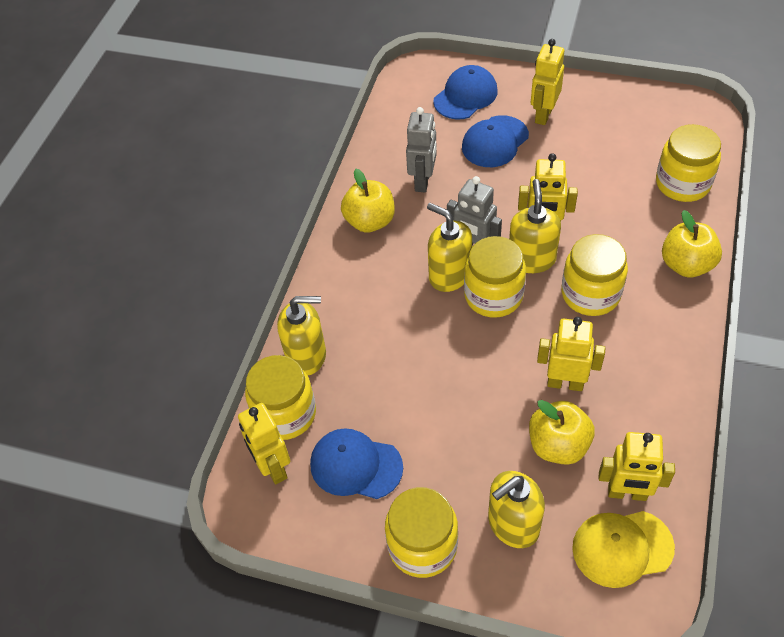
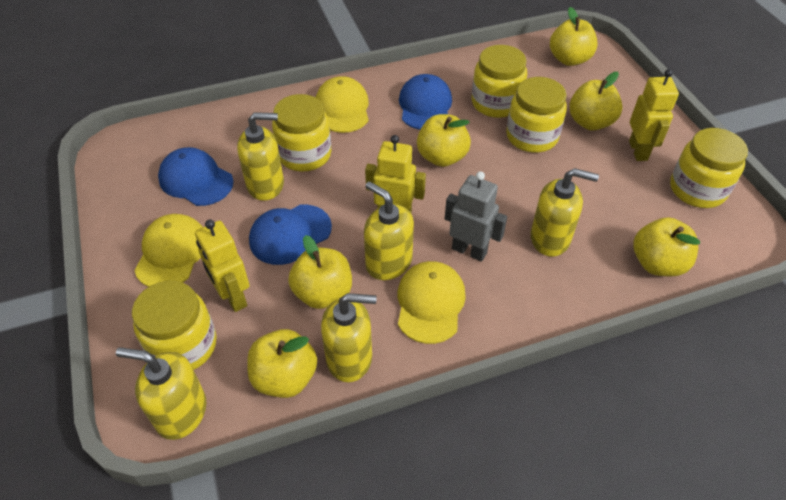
grey robot: [406,107,437,192] [447,176,502,245] = 2 -> [445,171,507,262] = 1
yellow apple: [341,169,395,233] [529,400,595,465] [662,210,722,278] = 3 -> [247,329,317,398] [288,235,352,309] [417,114,471,167] [550,7,597,66] [569,72,623,130] [633,217,700,277] = 6
yellow cap: [572,511,675,588] = 1 -> [134,214,203,287] [316,76,369,133] [398,261,466,344] = 3
yellow robot: [238,403,290,484] [518,153,578,221] [531,39,564,125] [537,317,605,391] [599,432,675,501] = 5 -> [195,219,250,312] [365,135,426,214] [629,69,679,161] = 3
yellow soap dispenser: [277,296,326,376] [427,203,472,292] [488,471,545,548] [509,179,561,273] = 4 -> [116,347,206,440] [237,112,284,200] [321,293,377,382] [364,181,414,280] [531,168,599,257] = 5

